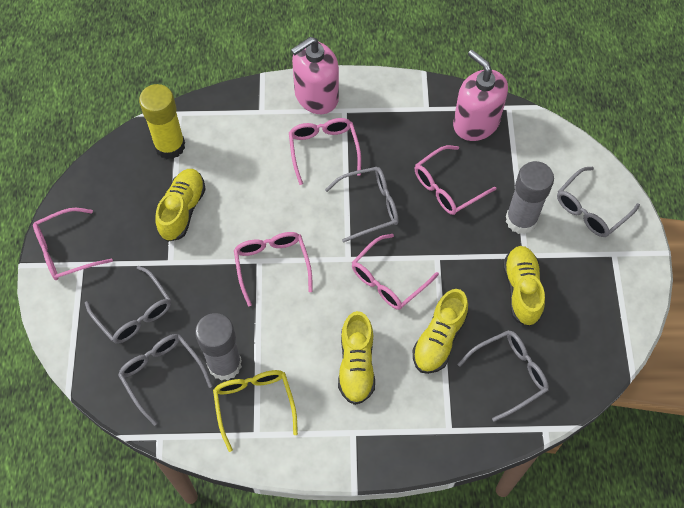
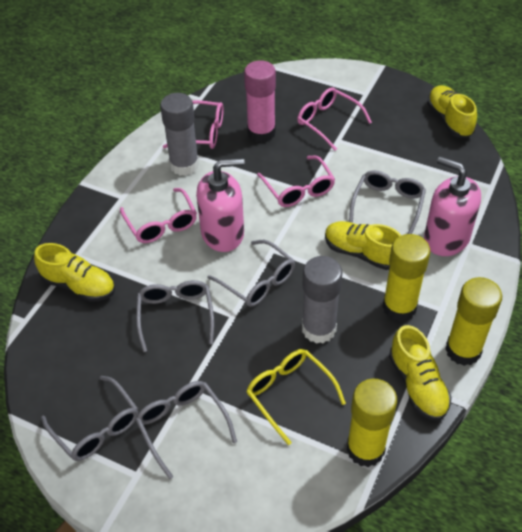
pink glasses: [33,208,113,280] [234,232,313,306] [289,118,361,185] [352,234,439,310] [415,145,496,215] = 5 -> [120,188,197,243] [163,100,224,149] [257,156,335,207] [297,87,372,151] = 4
pink glue stick: none = 0 -> [244,60,276,143] = 1
yellow glue stick: [139,84,185,159] = 1 -> [347,379,397,467] [382,234,430,322] [445,277,502,366] = 3

